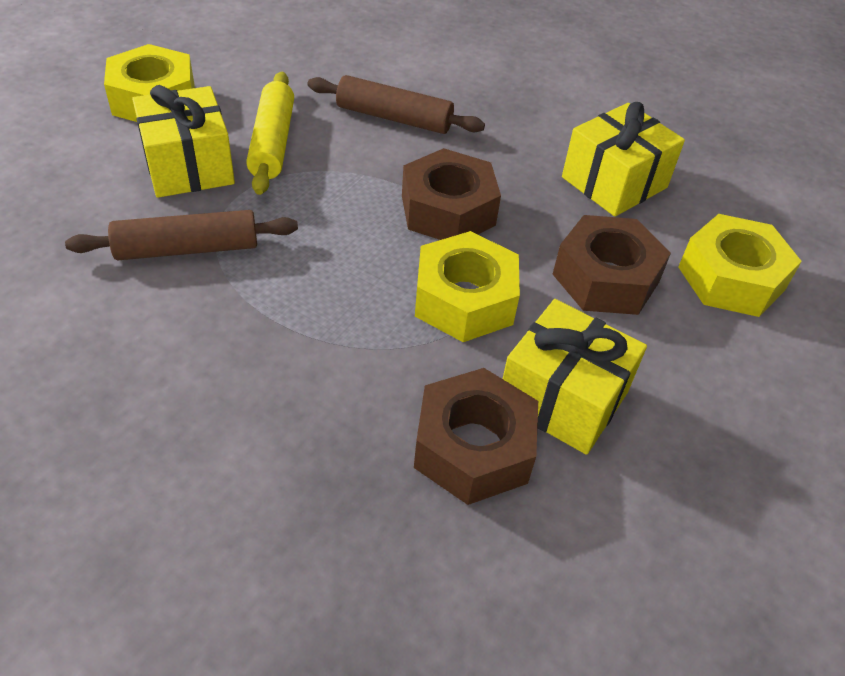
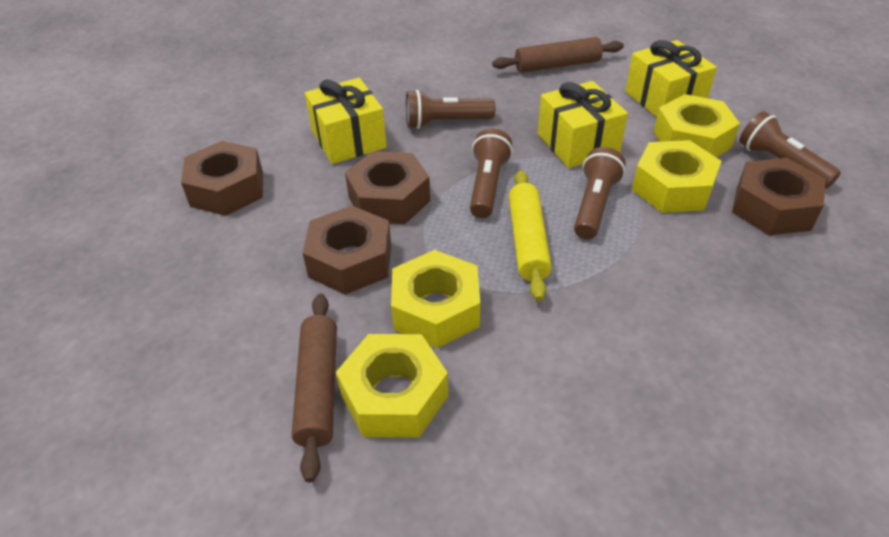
brown flashlight: none = 0 -> [406,90,495,129] [470,129,513,218] [574,147,626,239] [739,111,841,188] = 4
brown nut: [402,148,501,240] [414,368,538,505] [553,215,671,315] = 3 -> [181,141,263,216] [303,206,391,295] [345,151,430,224] [732,158,826,235] = 4
yellow nut: [104,44,195,122] [415,231,520,342] [678,214,802,317] = 3 -> [336,334,448,438] [391,250,480,348] [632,140,722,213] [654,94,740,157] = 4

